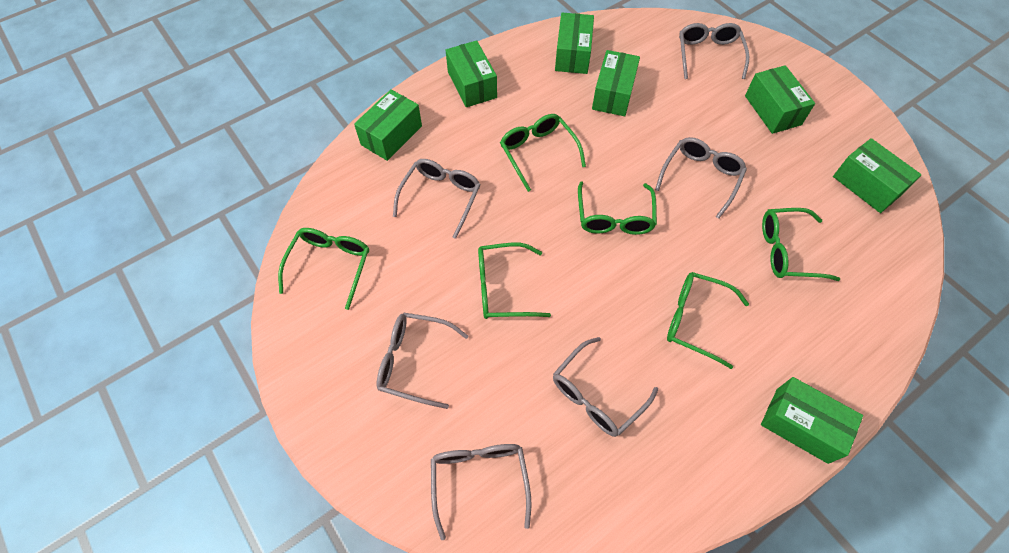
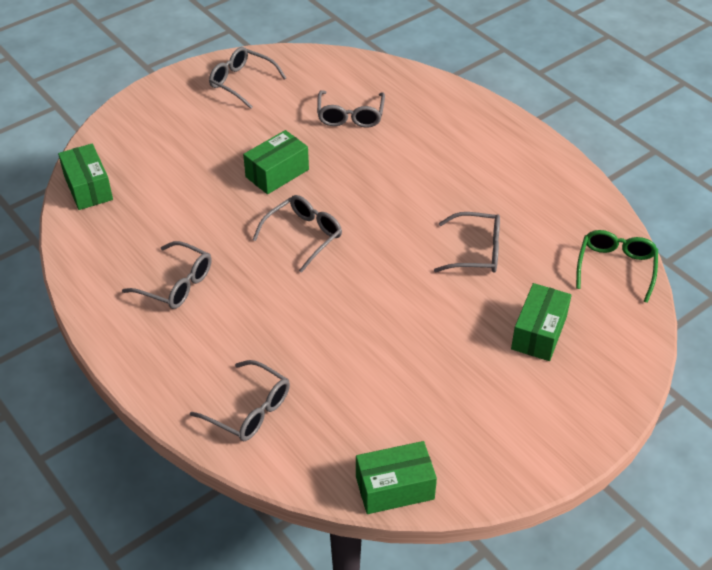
green box: [354,89,422,161] [446,40,497,107] [555,12,594,74] [592,50,640,116] [745,65,815,134] [761,377,863,464] [833,138,922,213] = 7 -> [58,144,113,210] [243,130,309,194] [356,441,437,514] [511,283,572,361] = 4
green glasses: [278,228,369,310] [478,243,551,319] [500,114,586,192] [578,182,657,235] [667,272,749,369] [762,208,840,281] = 6 -> [576,230,658,303] = 1

